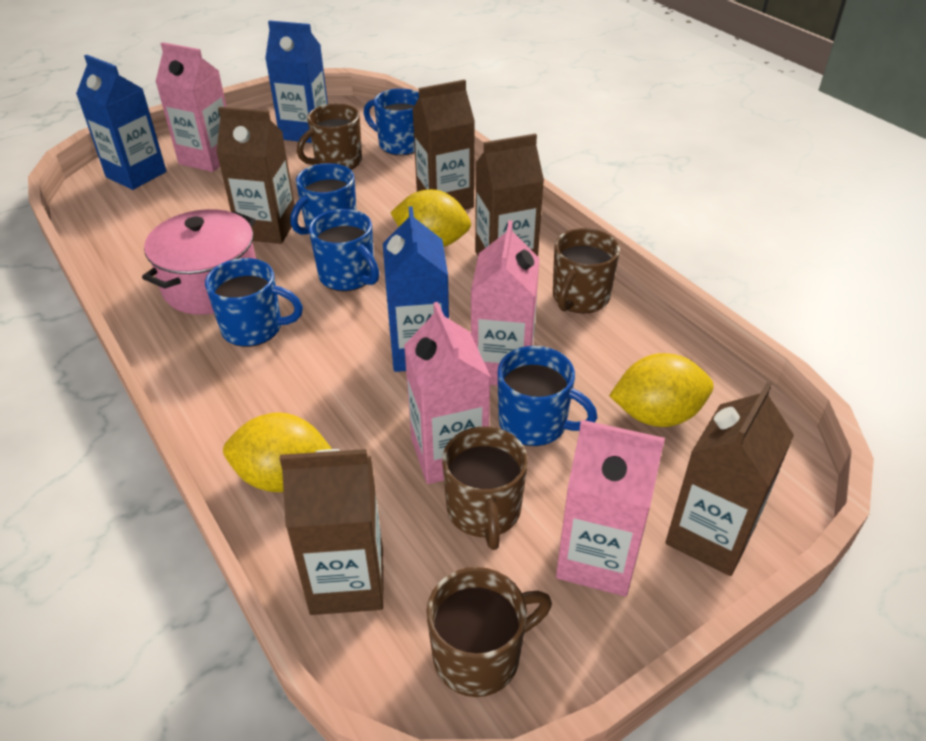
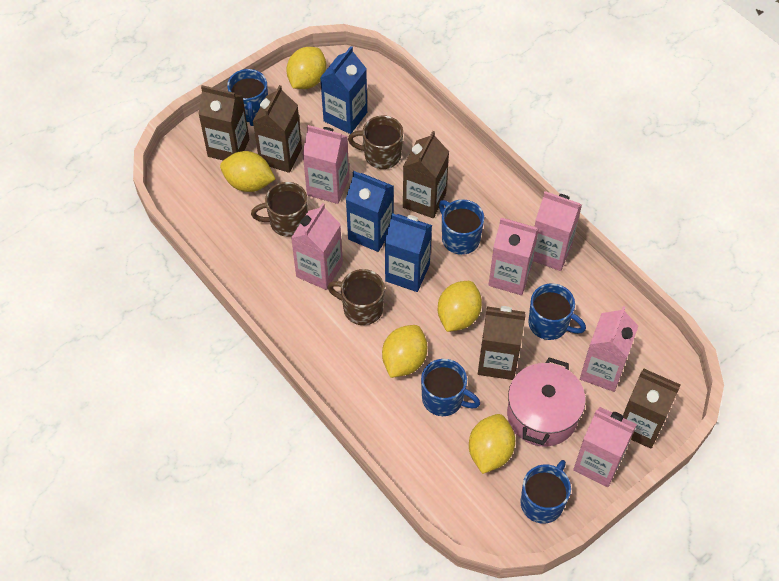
brown mug: [297,104,362,170] [426,567,552,697] [442,427,528,550] [553,228,620,313] = 4 -> [251,182,308,237] [327,269,385,325] [348,115,403,169] = 3
pink carton: [155,42,227,172] [404,302,491,484] [471,220,540,386] [556,420,665,596] = 4 -> [291,203,343,290] [303,125,349,204] [489,218,539,295] [533,191,582,271] [573,407,637,487] [580,306,638,392] = 6
yellow lemon: [223,412,332,492] [390,189,471,247] [609,353,714,427] = 3 -> [220,151,275,192] [286,47,326,89] [382,325,427,378] [438,281,482,332] [469,414,515,474] = 5

